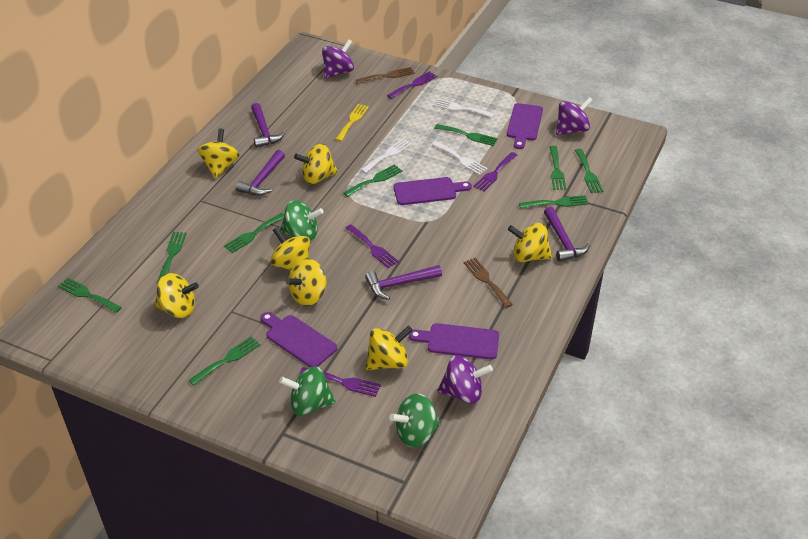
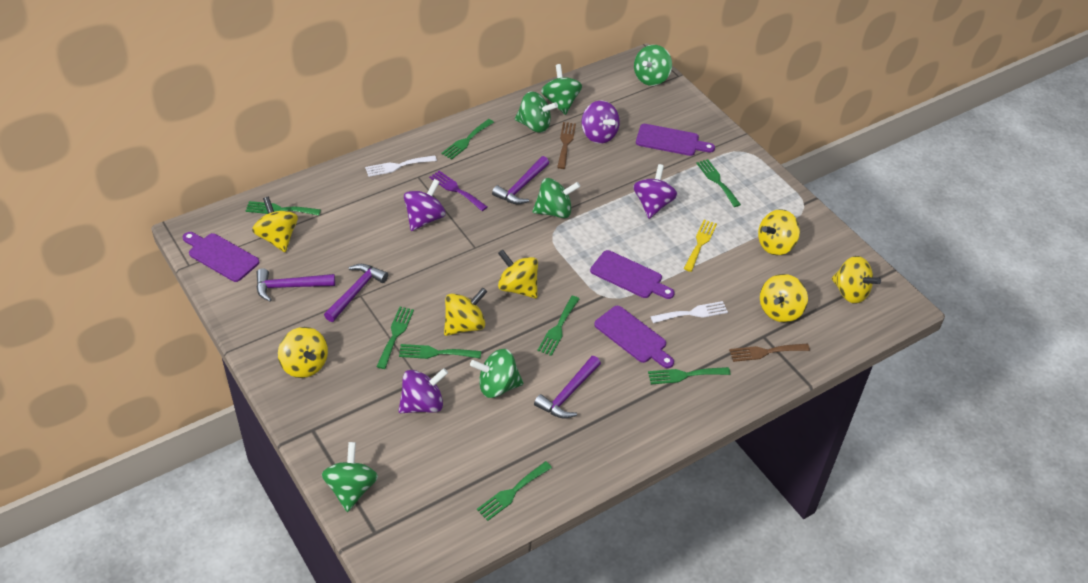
green fork: [58,278,122,313] [157,232,187,282] [188,336,260,386] [224,213,284,253] [343,164,402,197] [434,124,498,146] [519,195,589,208] [550,146,566,190] [575,149,603,193] = 9 -> [246,201,321,215] [376,307,414,369] [399,344,481,359] [442,119,494,160] [477,461,552,521] [537,296,579,356] [648,367,731,384] [696,159,741,207] = 8
green spinning top: [279,366,336,416] [280,200,324,241] [389,393,441,448] = 3 -> [322,442,378,512] [470,349,523,398] [515,91,558,133] [532,178,580,218] [541,64,582,115] [634,45,672,86] = 6
purple fork: [300,367,381,397] [346,225,399,268] [387,71,437,99] [473,152,517,191] = 4 -> [429,171,487,211] = 1
purple spinning top: [322,39,354,79] [438,355,493,404] [556,97,593,135] = 3 -> [398,368,448,413] [404,179,446,231] [582,101,620,144] [633,164,677,219] = 4
white fork: [361,139,412,173] [432,141,488,175] [433,99,495,118] = 3 -> [365,155,437,177] [651,301,728,323] = 2

